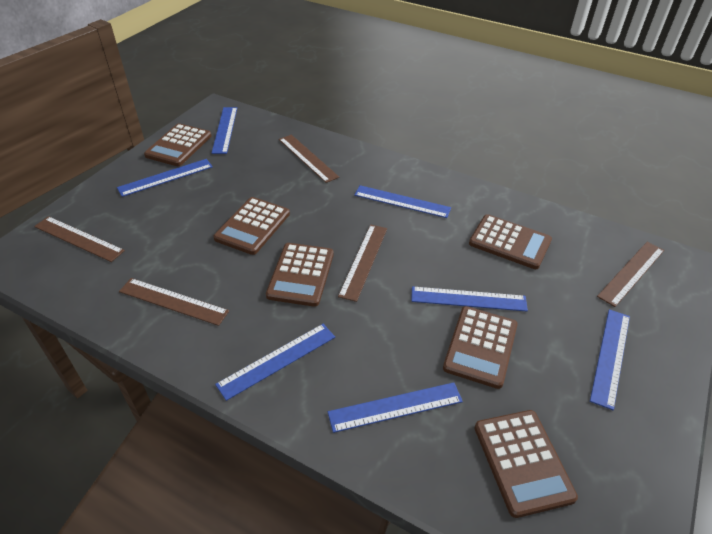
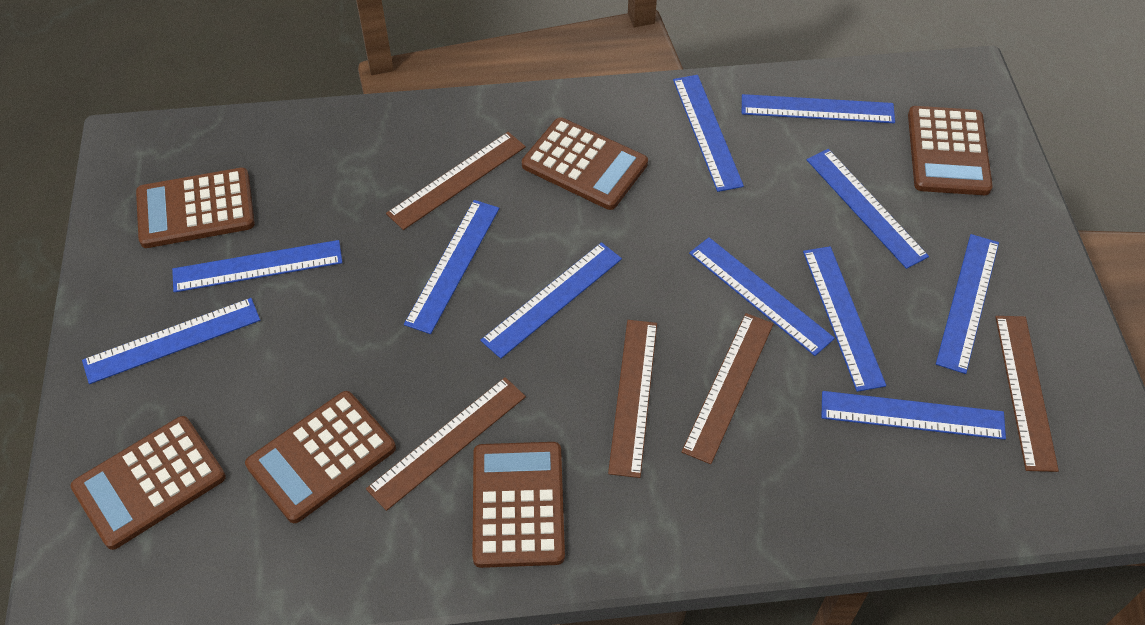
blue ruler: [117,159,213,197] [211,107,237,154] [215,324,335,401] [328,382,463,433] [354,185,451,218] [411,286,528,312] [590,310,630,410] = 7 -> [82,298,260,384] [172,240,343,293] [404,200,499,334] [480,242,622,359] [673,75,744,192] [689,237,835,356] [742,94,895,123] [803,246,886,392] [807,149,929,269] [821,391,1006,440] [936,234,999,374] = 11

